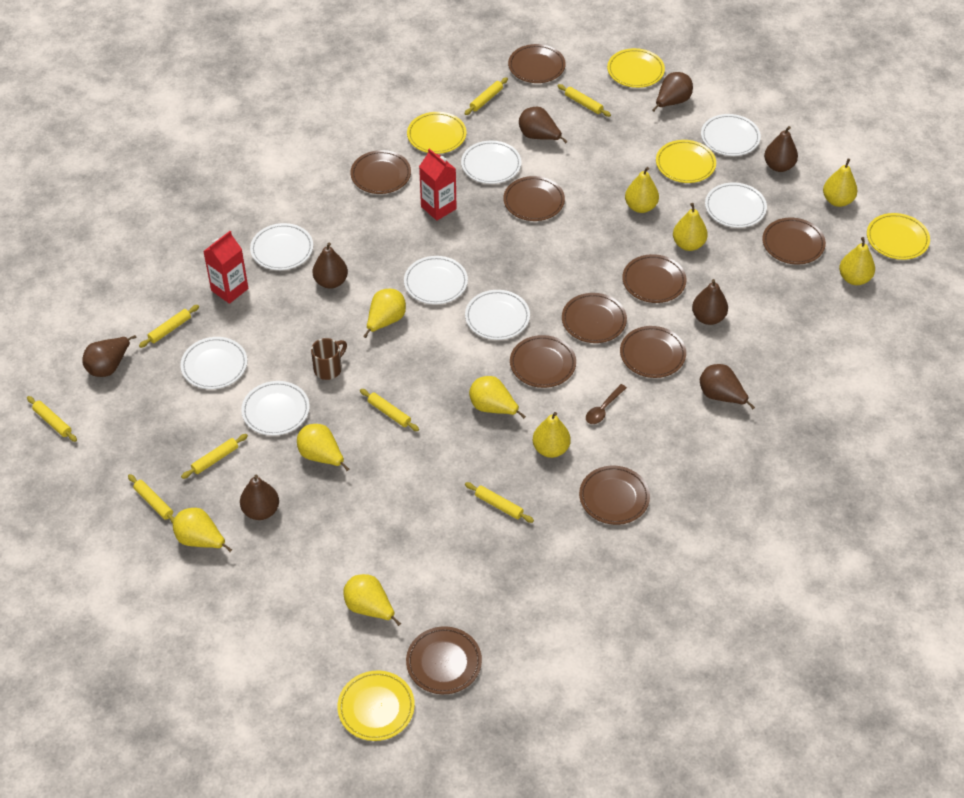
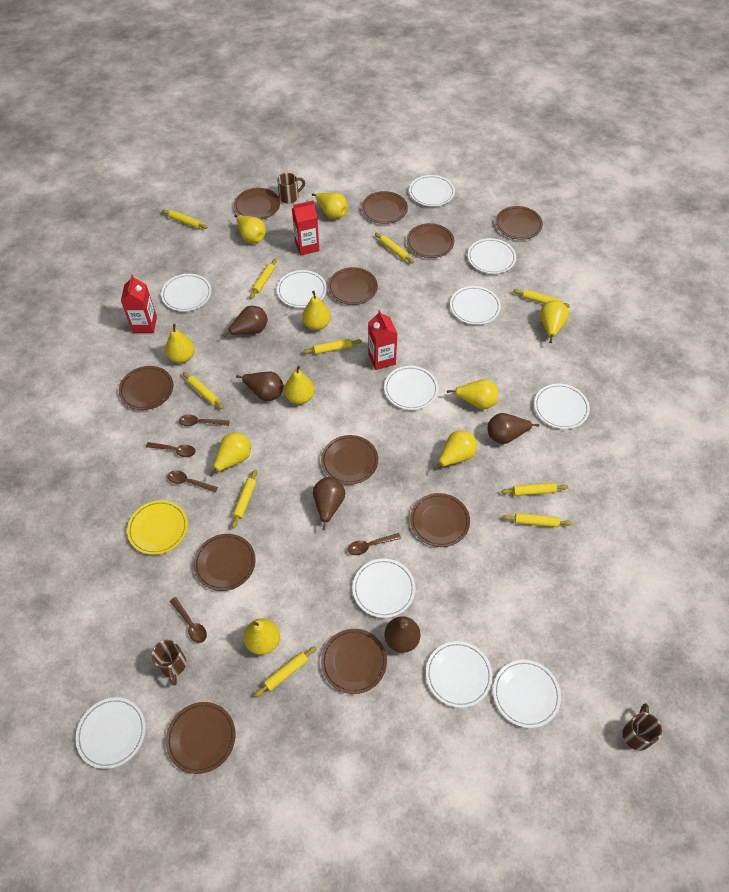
brown mug: [311,338,347,380] = 1 -> [152,640,186,685] [277,173,305,204] [623,703,662,751] = 3
brown pear: [82,335,136,377] [240,475,279,520] [313,243,348,289] [519,107,568,144] [652,72,693,112] [692,279,728,325] [700,364,755,410] [764,126,798,172] = 8 -> [223,306,268,338] [236,372,283,401] [313,477,345,530] [384,616,420,653] [488,413,540,444] = 5
brown plate: [350,150,411,194] [406,626,482,694] [503,176,565,221] [508,44,566,83] [510,335,576,388] [562,293,627,343] [579,466,650,525] [620,326,686,378] [622,254,687,303] [762,218,826,264] = 10 -> [119,366,173,410] [166,702,235,774] [194,534,256,591] [234,188,280,220] [321,435,378,485] [321,629,387,694] [328,267,378,305] [361,191,408,224] [407,223,454,258] [410,493,470,547] [495,206,543,240] = 11
brown spoon: [586,384,627,424] = 1 -> [146,442,196,457] [167,471,218,493] [170,597,207,643] [179,415,230,426] [348,533,401,555] = 5
red carton: [203,231,248,304] [419,148,457,221] = 2 -> [121,275,157,333] [292,200,320,255] [368,310,398,370] = 3
white plate: [180,337,247,389] [241,381,310,436] [250,223,313,270] [404,256,468,305] [461,140,522,184] [465,290,530,340] [701,114,761,156] [705,182,767,228] = 8 -> [76,697,146,769] [161,274,211,312] [277,270,327,308] [353,558,415,618] [384,366,438,410] [409,175,455,207] [426,641,493,708] [450,286,501,325] [468,238,516,274] [493,660,561,728] [534,383,590,429] = 11
yellow plate: [337,671,415,741] [407,112,466,154] [607,48,665,88] [656,140,716,183] [867,213,930,260] = 5 -> [127,500,188,555] = 1
yellow rolling pin: [27,396,77,442] [128,474,175,524] [139,305,199,348] [181,434,248,479] [360,389,419,431] [465,77,508,115] [465,482,534,523] [558,84,611,117] = 8 -> [162,209,208,229] [183,372,224,409] [232,470,257,529] [250,259,277,299] [255,646,317,697] [303,339,362,354] [375,233,414,263] [501,483,568,496] [502,513,572,527] [513,289,570,308] = 10

